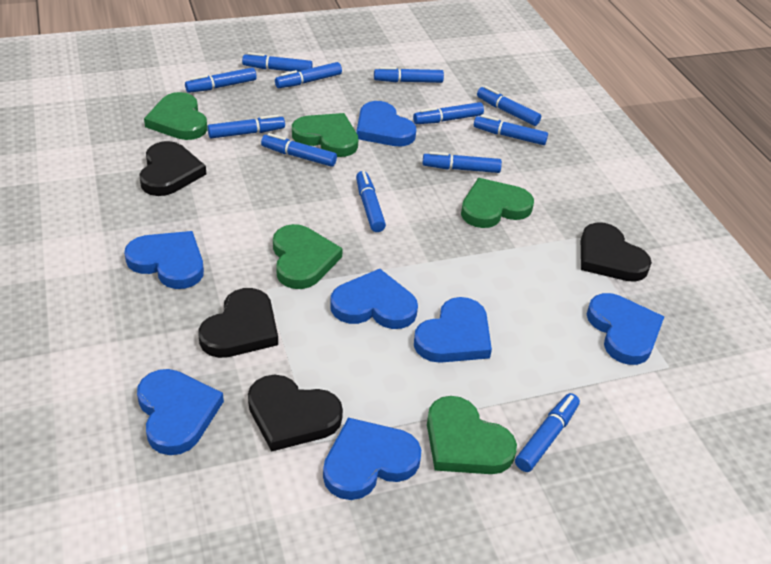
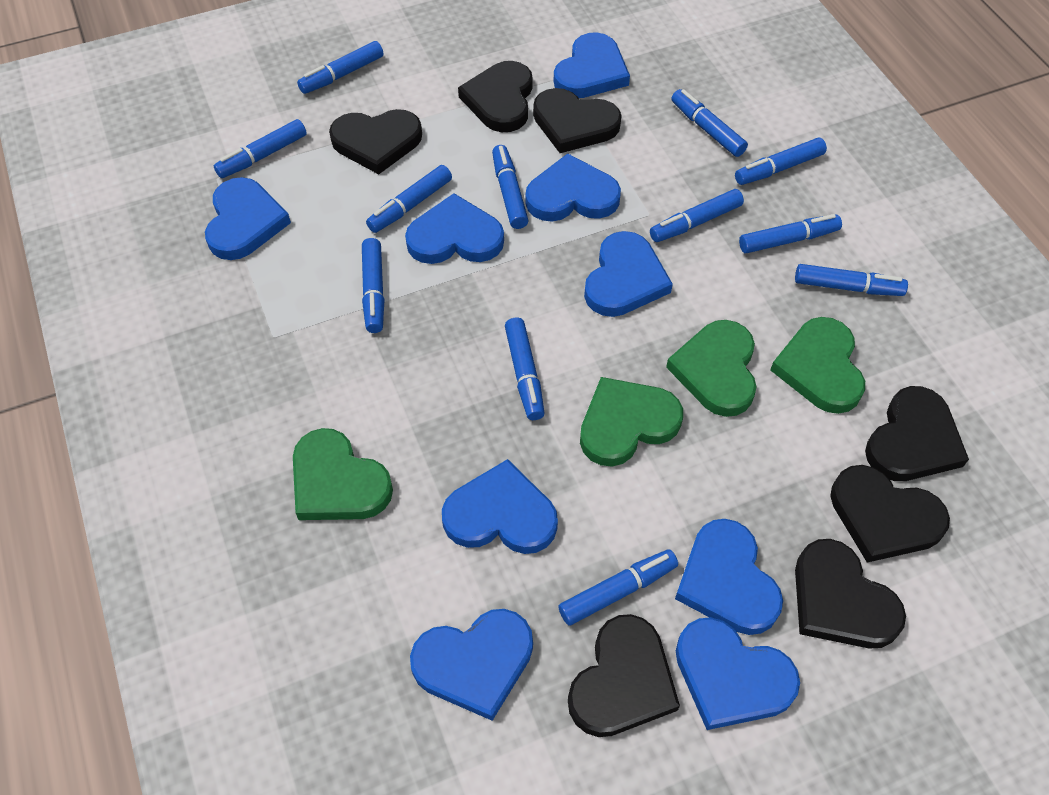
black heart: [139,141,206,196] [199,288,278,358] [248,375,343,452] [581,222,652,282] = 4 -> [329,109,422,174] [458,61,533,132] [533,88,622,153] [568,614,680,737] [795,539,906,649] [830,465,950,563] [865,386,969,481] = 7
blue heart: [124,231,204,289] [137,369,224,455] [323,418,421,500] [330,269,418,329] [356,101,416,146] [414,297,492,363] [587,293,664,365] = 7 -> [205,177,291,260] [405,193,504,264] [410,609,533,721] [442,459,558,554] [525,153,621,221] [554,32,630,98] [584,231,673,317] [675,519,783,635] [676,617,800,730] = 9
green heart: [144,92,207,140] [273,224,343,289] [292,113,358,157] [427,396,517,474] [461,178,534,228] = 5 -> [293,428,393,520] [580,377,683,466] [666,320,756,417] [770,317,865,414] = 4

